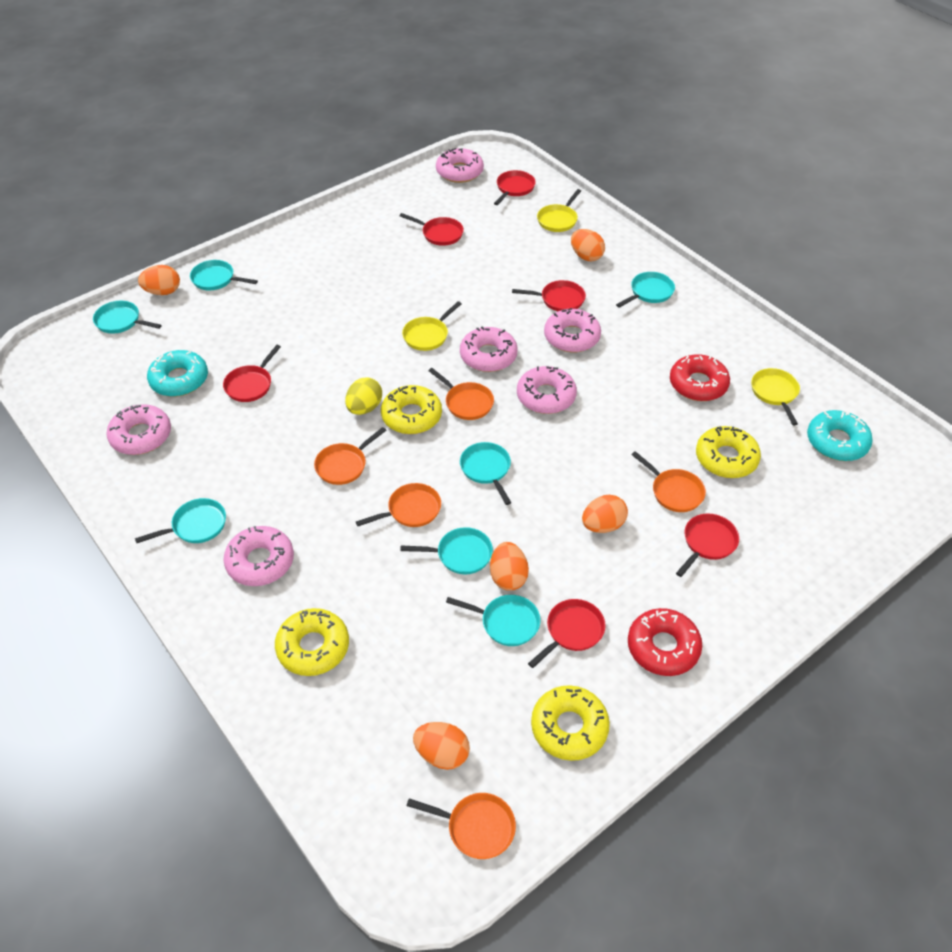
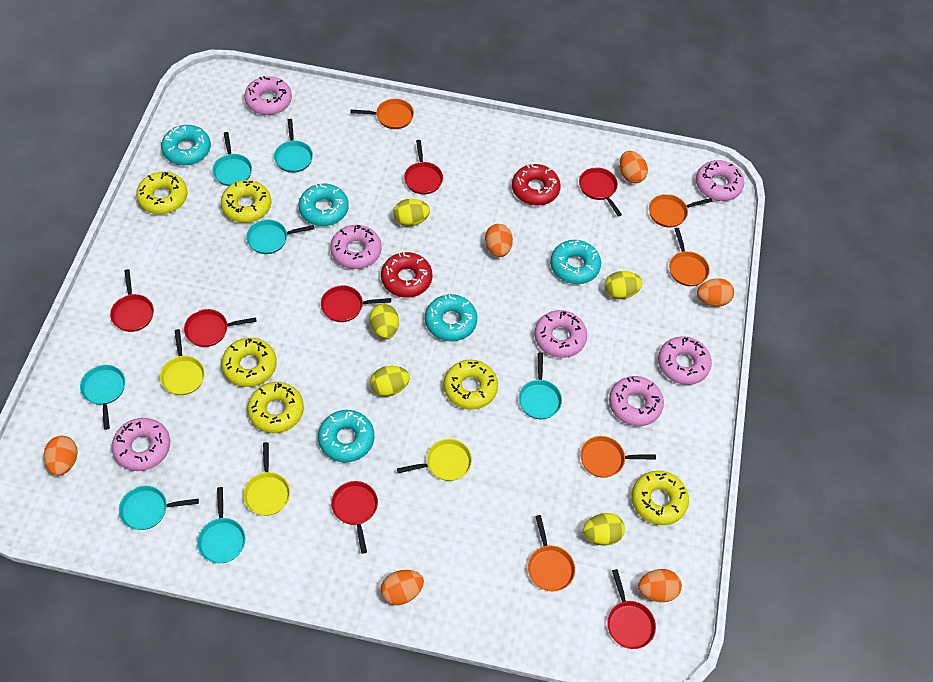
orange egg: [138,265,180,295] [413,722,470,770] [490,542,529,591] [571,229,605,261] [582,495,628,533] = 5 -> [44,436,78,476] [381,570,424,605] [485,224,513,257] [620,151,648,183] [638,569,682,602] [697,278,734,306] = 6
pink donut: [106,404,171,455] [223,526,294,586] [436,148,484,183] [460,326,518,372] [517,366,577,414] [544,308,601,353] = 6 -> [112,418,170,471] [244,76,292,115] [330,225,382,269] [534,310,587,358] [609,376,664,426] [658,336,712,385] [696,160,744,201] = 7
red pan: [223,345,281,402] [400,213,464,246] [494,170,536,205] [512,280,586,311] [528,599,606,668] [676,514,739,577] = 6 -> [110,269,154,332] [184,309,256,347] [321,285,391,322] [331,481,378,554] [404,140,443,194] [579,167,622,217] [607,569,656,649] = 7
turquoise donut: [147,350,208,397] [807,410,873,461] = 2 -> [161,125,211,165] [299,183,349,226] [318,410,374,462] [425,294,477,341] [550,240,601,284] = 5
yellow donut: [275,608,349,676] [381,385,442,434] [531,685,610,761] [696,426,761,478] = 4 -> [136,172,188,214] [221,180,271,223] [221,338,277,387] [248,382,304,433] [444,360,498,410] [632,471,689,525] = 6
yellow egg: [345,377,382,415] = 1 -> [369,304,399,339] [370,366,410,397] [393,199,430,227] [583,513,625,546] [605,271,642,299] = 5

